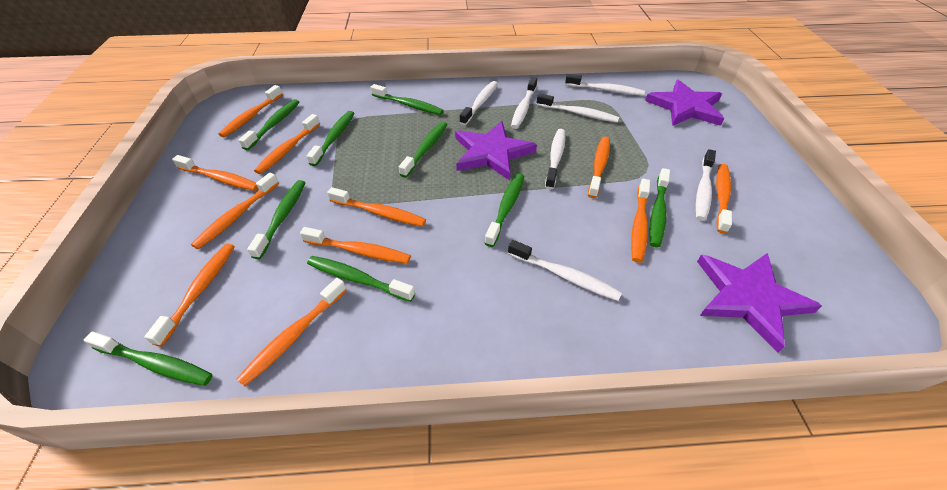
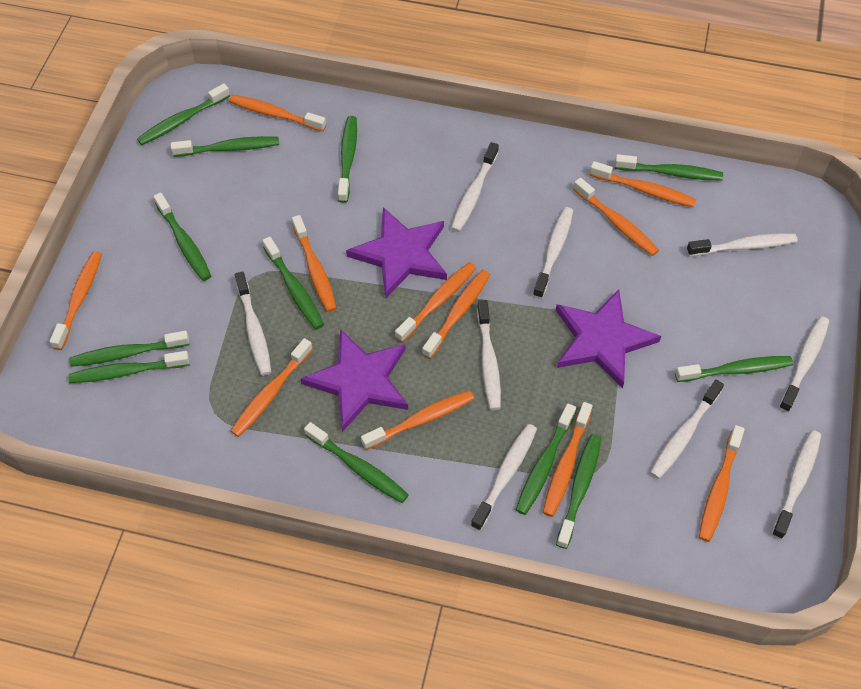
green toothbrush: [83,332,213,386] [239,99,299,150] [247,180,305,259] [307,111,354,166] [307,256,415,302] [371,84,444,115] [399,122,448,178] [484,174,524,247] [649,168,670,247] = 9 -> [68,351,190,383] [70,331,189,367] [137,83,230,145] [153,193,211,281] [171,136,279,157] [262,237,324,329] [304,422,409,503] [338,116,357,203] [516,403,576,515] [556,434,601,549] [615,154,723,181] [675,356,793,382] = 12
white toothbrush: [459,81,498,125] [508,240,622,301] [511,77,537,129] [536,93,619,123] [545,129,565,190] [565,74,645,96] [696,149,716,221] = 7 -> [235,271,271,376] [451,142,499,232] [471,424,537,531] [477,300,501,410] [533,207,573,299] [650,380,724,479] [687,233,798,256] [772,430,821,539] [779,316,829,412] = 9

